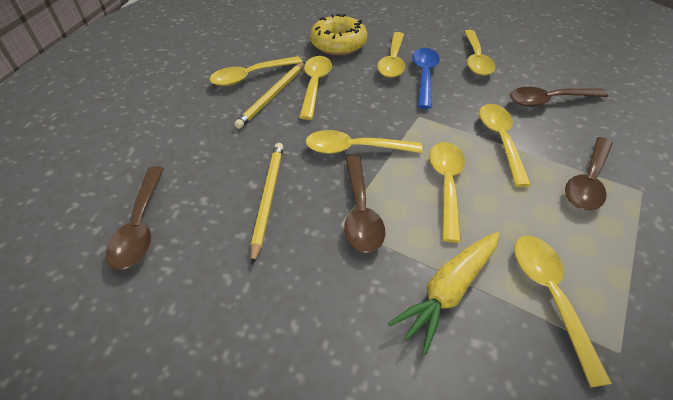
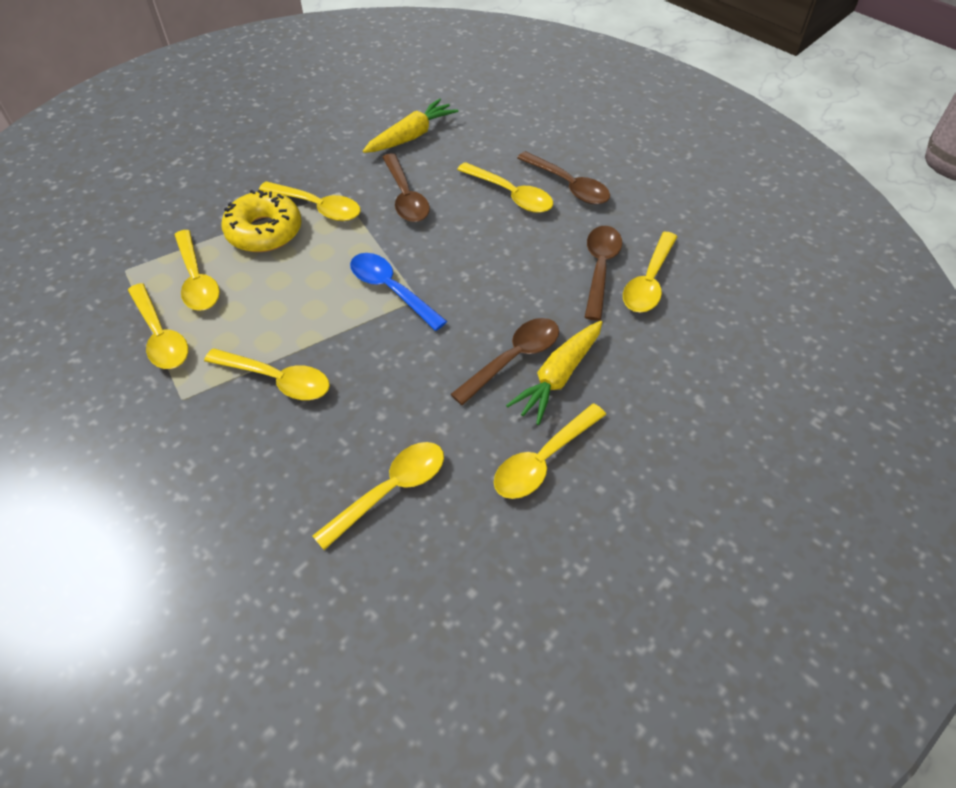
yellow carrot: [388,232,500,355] = 1 -> [363,98,459,153] [506,321,602,425] = 2
yellow pencil: [234,62,305,129] [251,143,284,265] = 2 -> none = 0

